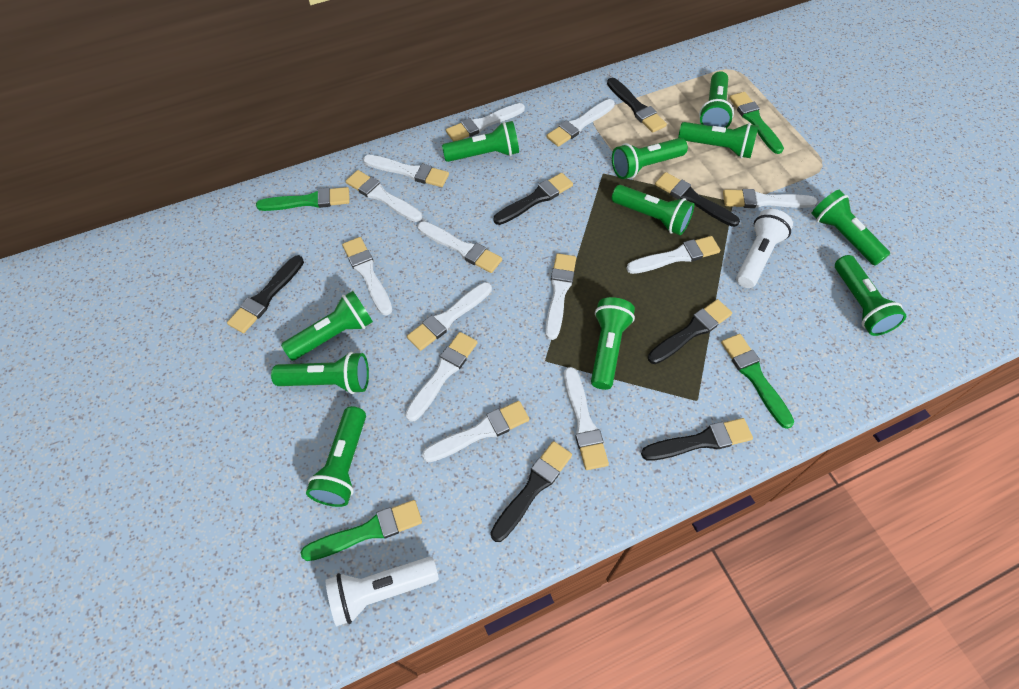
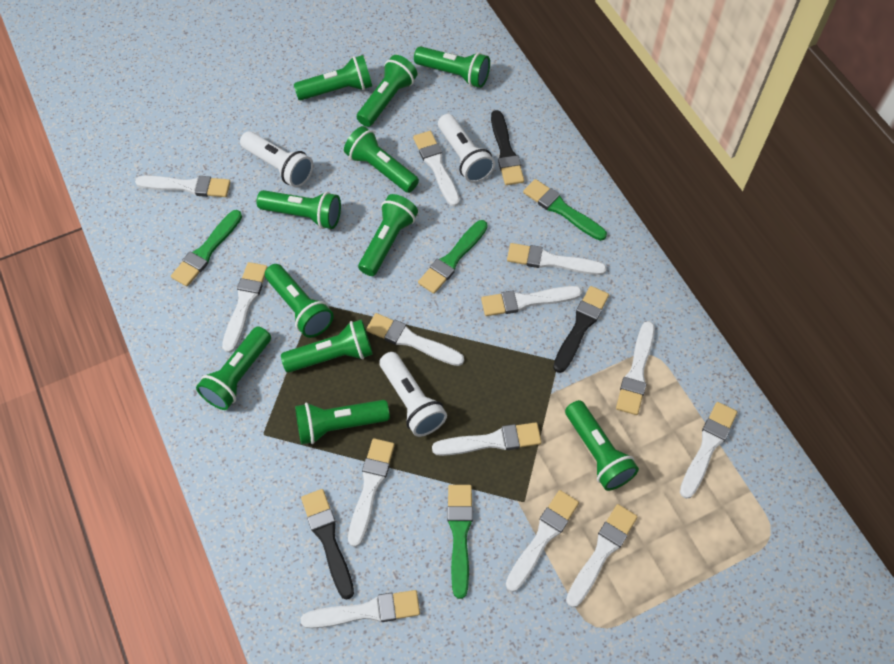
black brush: [227,255,304,333] [491,441,572,542] [494,173,573,225] [607,78,667,133] [641,418,753,461] [648,299,732,364] [655,172,740,227] = 7 -> [301,489,354,600] [491,110,524,185] [553,286,609,373] = 3
white flashlight: [325,557,439,627] [736,209,793,288] = 2 -> [240,131,313,187] [379,352,447,437] [438,114,495,183] = 3

